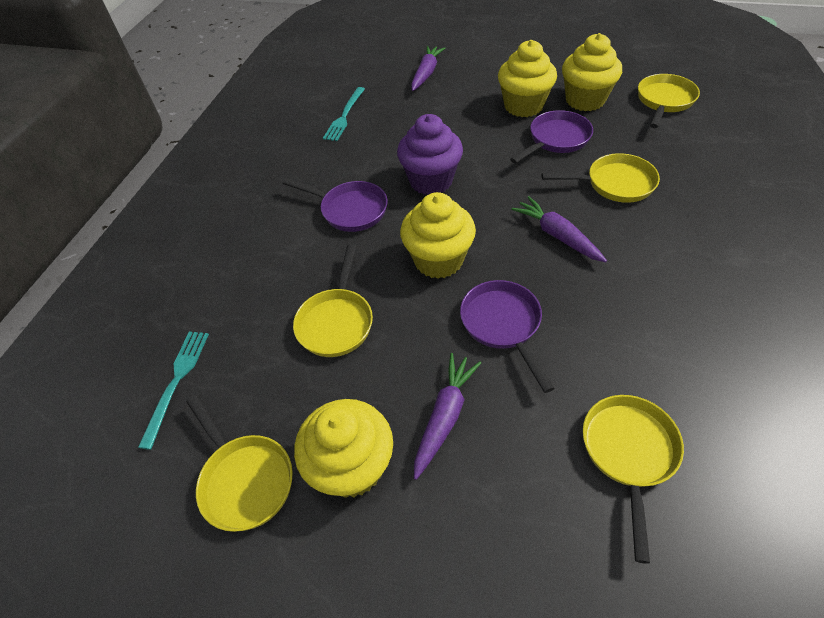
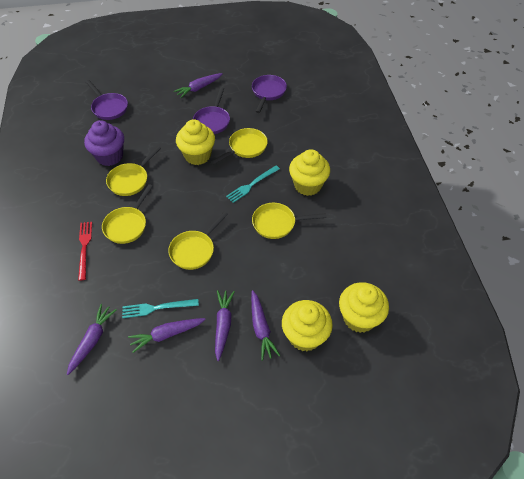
purple carrot: [411,46,445,91] [414,353,481,480] [511,196,607,262] = 3 -> [67,304,117,375] [128,318,206,353] [174,73,223,98] [215,290,235,361] [251,290,280,361] = 5
red fork: none = 0 -> [78,222,92,281] = 1

